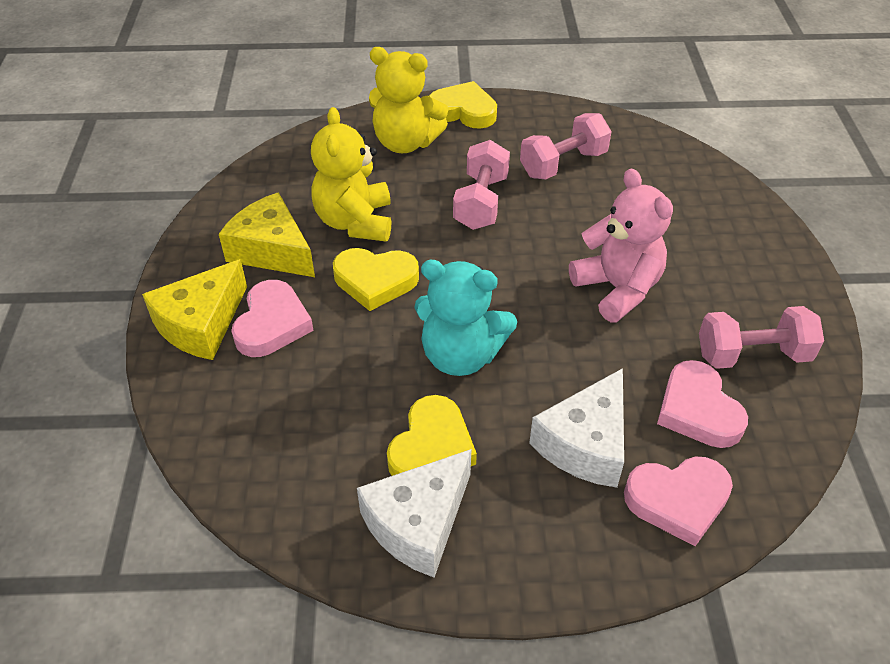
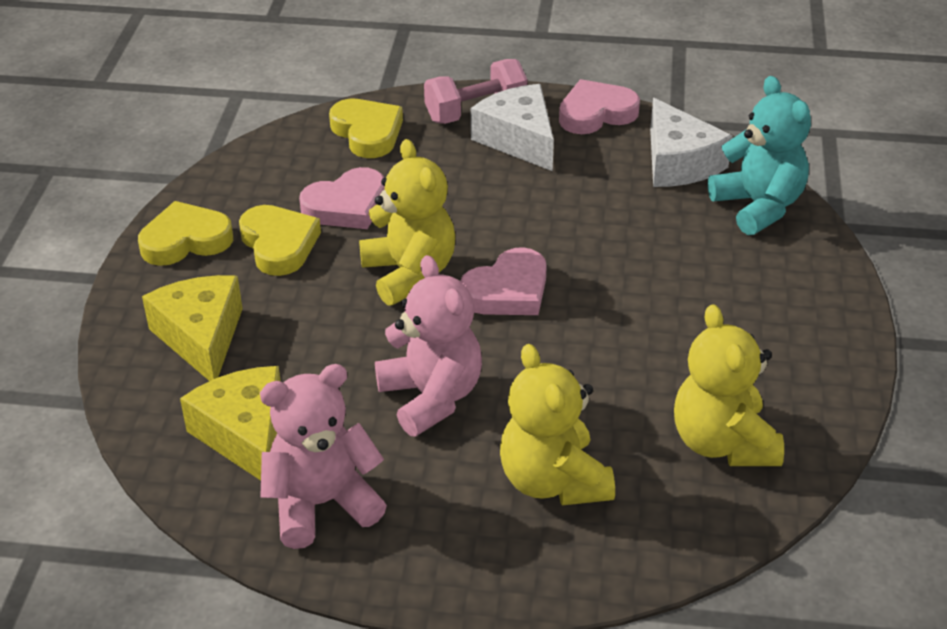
pink dumbbell: [453,140,510,230] [520,113,612,180] [699,306,824,369] = 3 -> [424,59,527,124] = 1
pink teddy bear: [569,169,673,323] = 1 -> [260,364,387,549] [375,255,482,437] = 2
yellow teddy bear: [311,107,391,241] [369,47,448,153] = 2 -> [359,139,455,306] [500,344,615,506] [674,304,784,466] = 3

